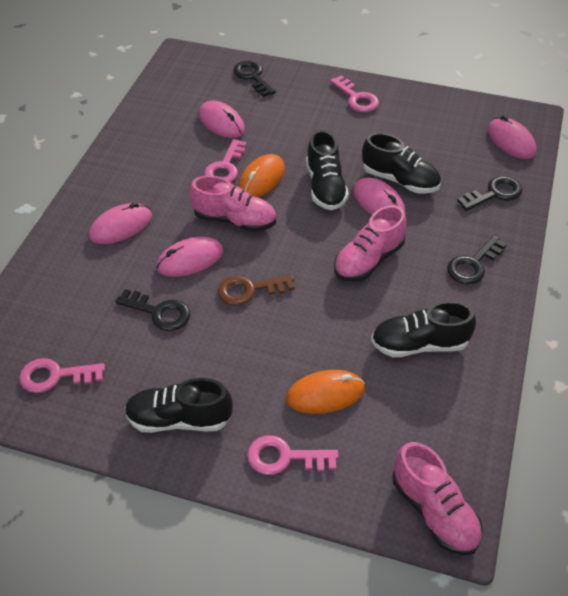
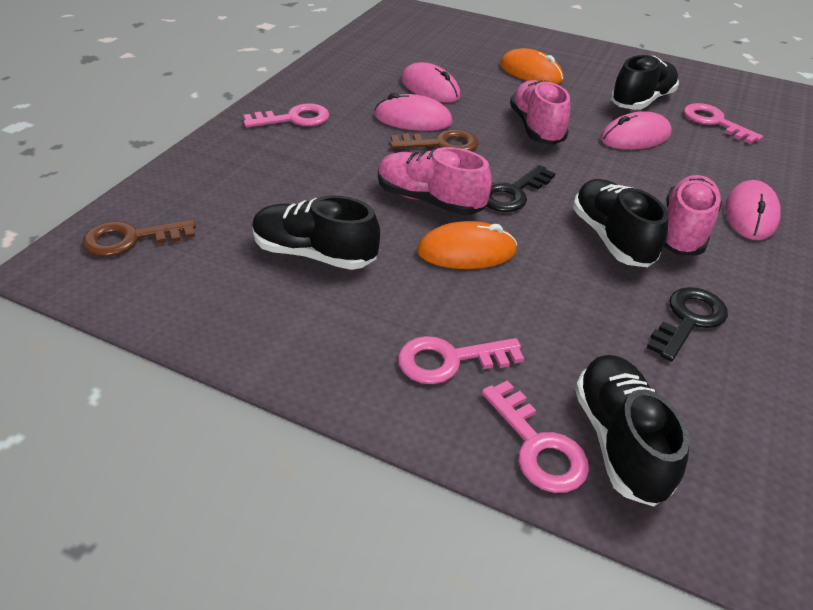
black key: [115,289,190,331] [233,61,276,97] [447,236,507,285] [457,176,522,211] = 4 -> [486,165,555,212] [647,287,728,362] = 2
brown key: [218,275,295,306] = 1 -> [82,219,196,257] [390,129,478,151] = 2
pink mouse: [89,203,152,244] [156,237,223,277] [199,101,245,138] [353,178,406,215] [488,116,537,159] = 5 -> [374,93,453,131] [401,62,461,103] [600,111,672,150] [725,180,781,240] = 4

